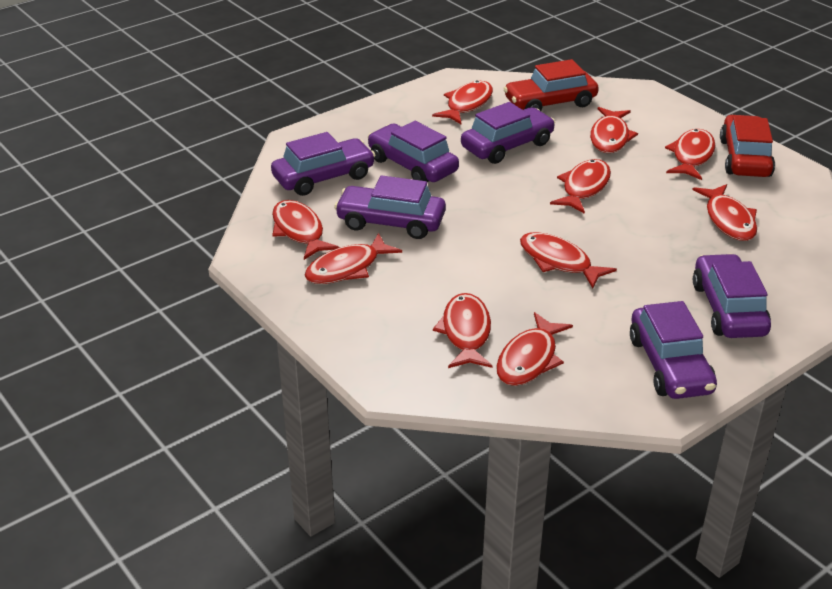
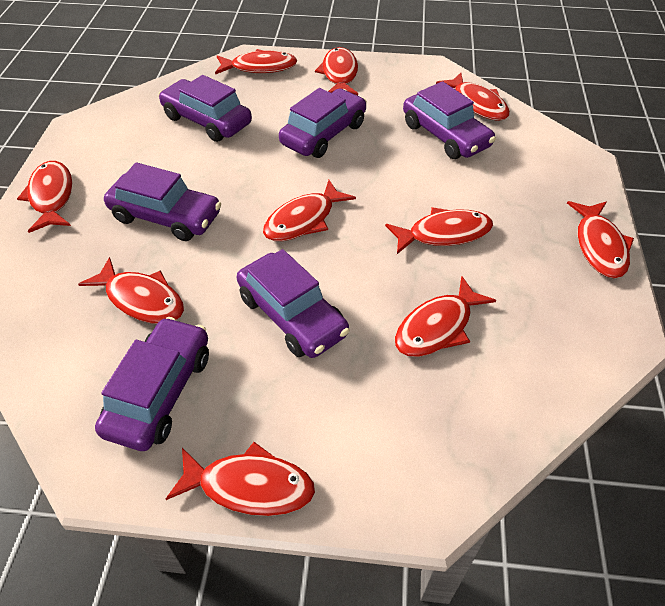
red car: [503,59,599,111] [720,115,775,177] = 2 -> none = 0

